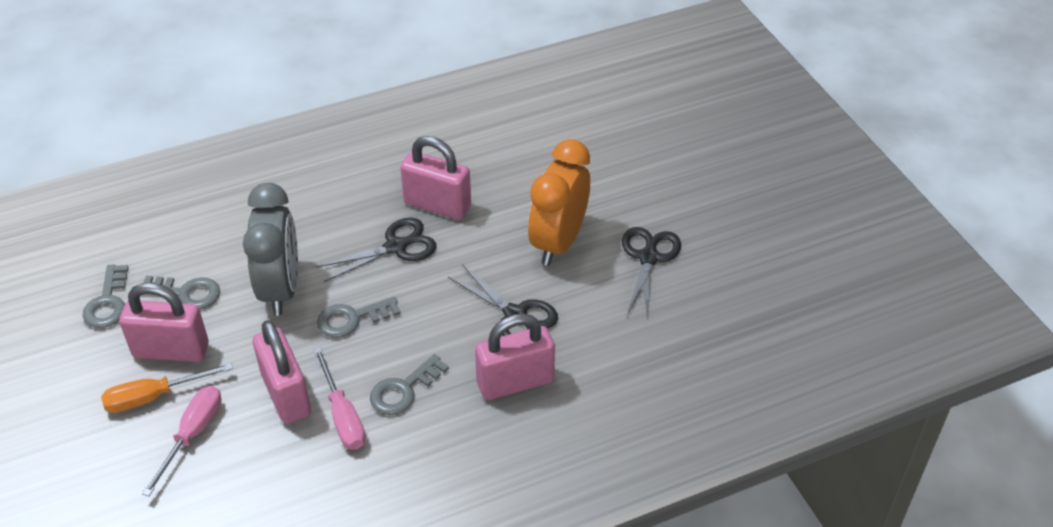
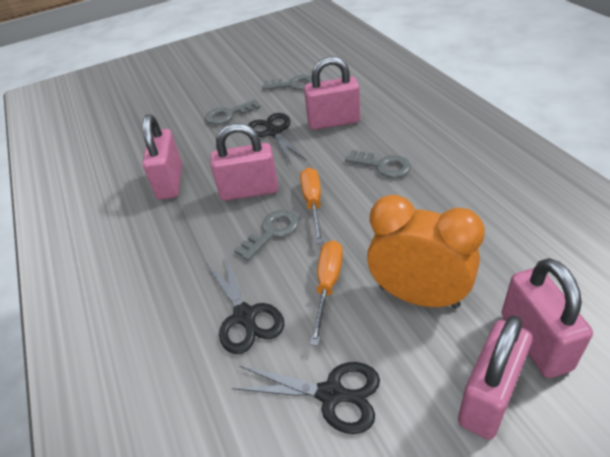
grey clock: [243,183,298,316] = 1 -> none = 0
orange screwdriver: [101,363,233,413] = 1 -> [300,168,323,244] [310,240,343,346] = 2
pink padlock: [119,282,209,362] [253,320,311,424] [400,136,471,220] [475,313,555,400] = 4 -> [142,114,182,200] [210,123,278,201] [304,56,360,130] [458,315,533,440] [502,258,593,378] = 5
pink screwdriver: [142,386,221,496] [314,347,365,450] = 2 -> none = 0

